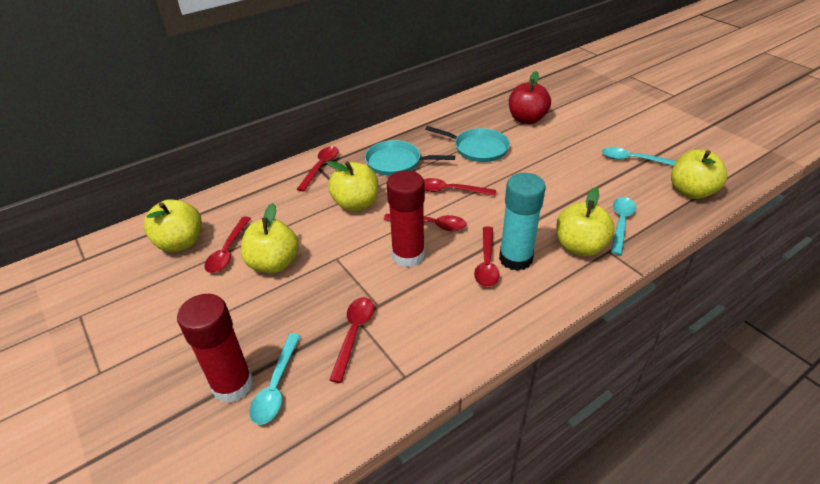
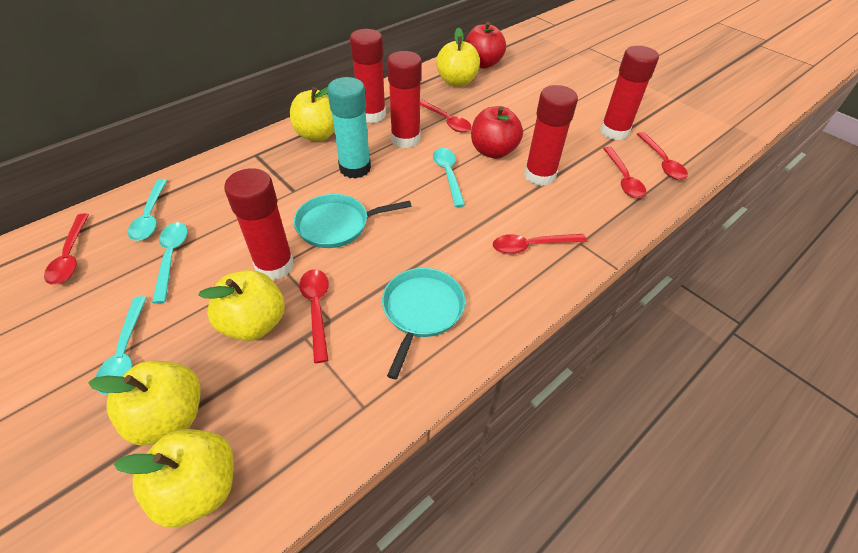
red apple: [509,71,551,124] = 1 -> [465,22,506,69] [471,106,523,159] = 2
red glue stick: [177,294,253,403] [387,170,425,267] = 2 -> [224,168,294,280] [350,29,386,123] [387,51,422,148] [524,85,578,186] [600,46,659,140] = 5
turquoise spoon: [250,333,300,425] [602,147,676,166] [611,197,636,255] = 3 -> [96,296,147,395] [128,179,167,241] [152,222,188,303] [433,148,465,207] = 4

